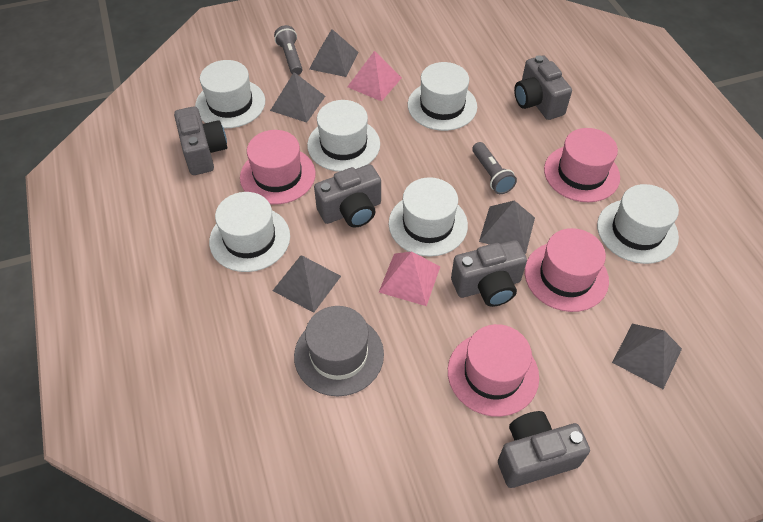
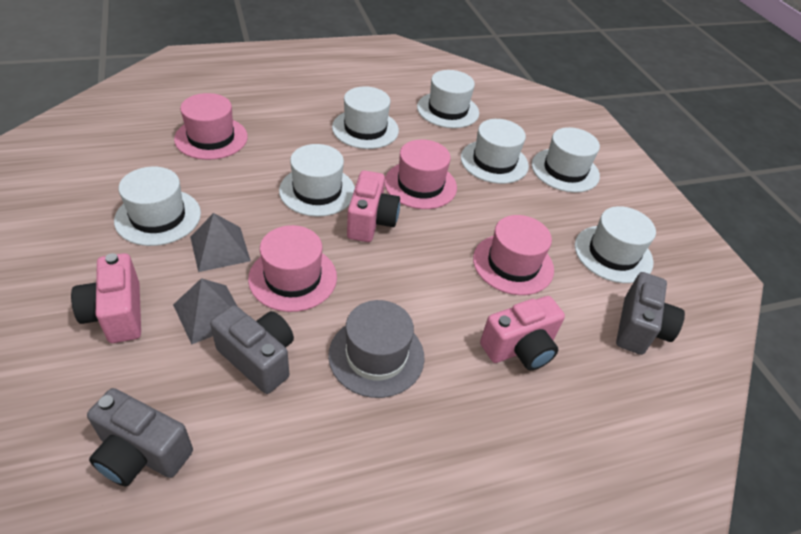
grey camera: [174,106,227,175] [314,164,381,227] [451,240,527,307] [498,411,590,488] [514,55,572,120] = 5 -> [87,388,193,487] [210,305,294,394] [616,272,685,355] = 3
grey flashlight: [274,25,303,75] [472,142,517,194] = 2 -> none = 0
grey pyramid: [270,72,325,123] [272,256,341,313] [309,29,358,77] [479,200,535,254] [612,324,682,389] = 5 -> [173,278,237,344] [190,213,251,272] = 2
pink camera: none = 0 -> [71,253,141,343] [347,170,400,242] [480,296,565,370] = 3
pink pyramid: [347,51,402,101] [379,252,440,306] = 2 -> none = 0
white hat: [195,60,265,128] [209,192,290,272] [307,100,380,172] [389,177,468,257] [408,62,477,131] [597,184,679,264] = 6 -> [114,167,201,246] [279,144,355,217] [332,86,399,149] [417,70,479,128] [461,119,529,184] [532,127,600,193] [575,206,656,283] = 7

